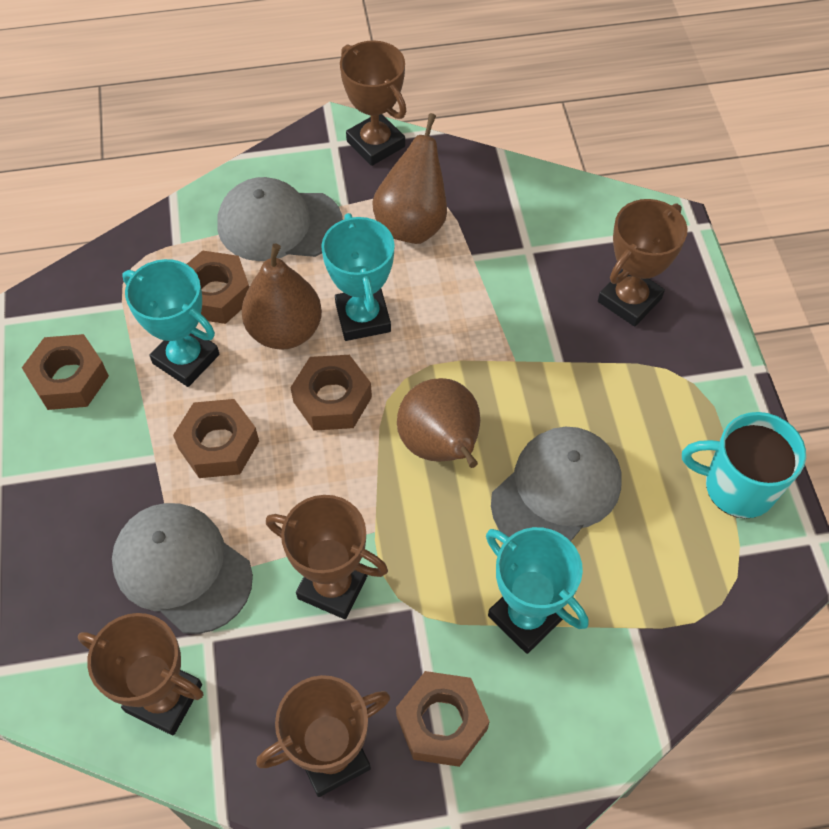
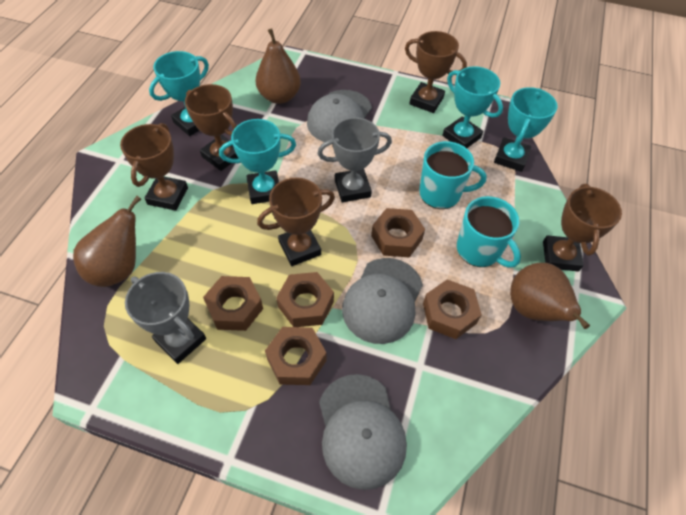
grey trophy: none = 0 -> [125,272,206,364] [317,117,392,202] = 2
turquoise mug: [682,412,806,519] = 1 -> [419,141,486,209] [457,196,521,267] = 2
turquoise trophy: [122,259,219,387] [321,213,395,341] [486,527,589,654] = 3 -> [149,51,209,136] [219,119,296,204] [443,66,503,148] [494,87,558,172] = 4

